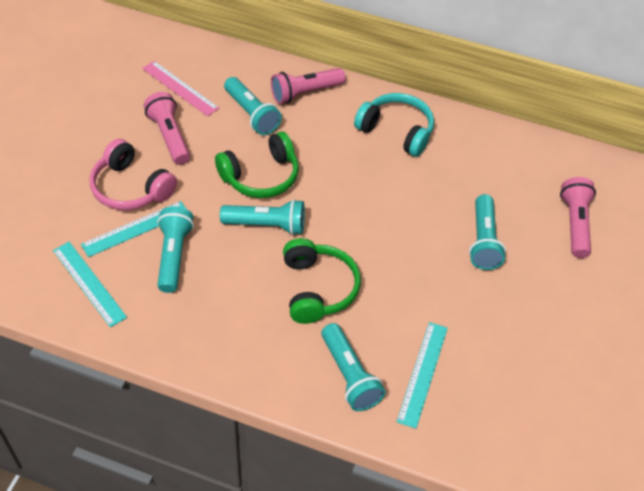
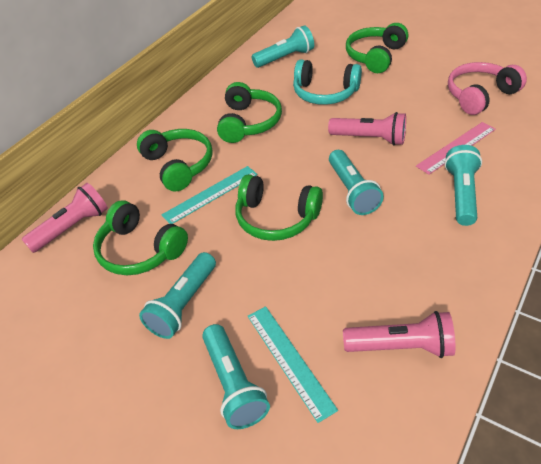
green headphones: [215,131,299,198] [283,238,361,324] = 2 -> [93,200,188,275] [137,129,213,192] [217,82,282,143] [235,174,323,241] [346,23,408,73] = 5
turquoise ruler: [53,242,127,327] [81,201,186,257] [397,322,448,429] = 3 -> [162,166,258,224] [248,306,338,423] = 2

